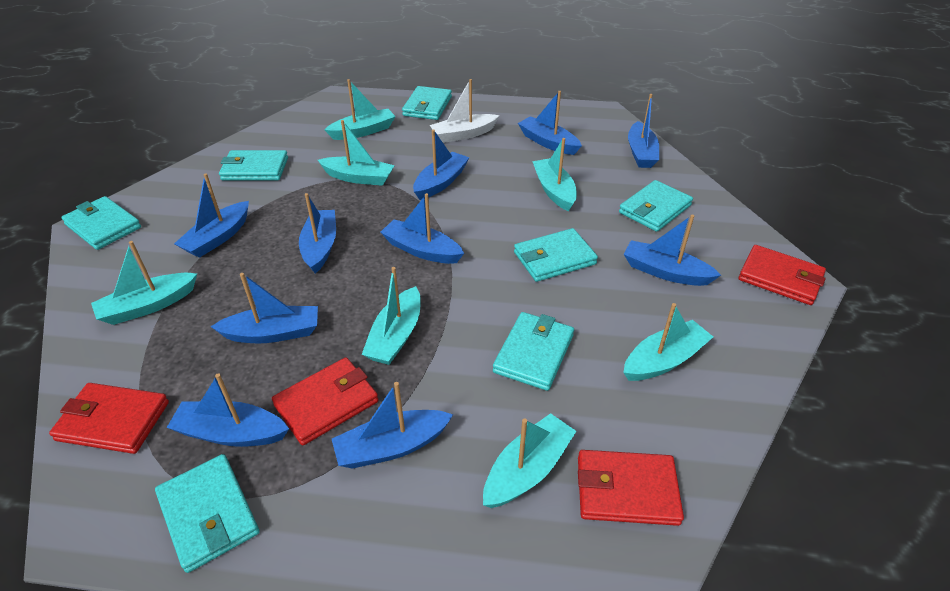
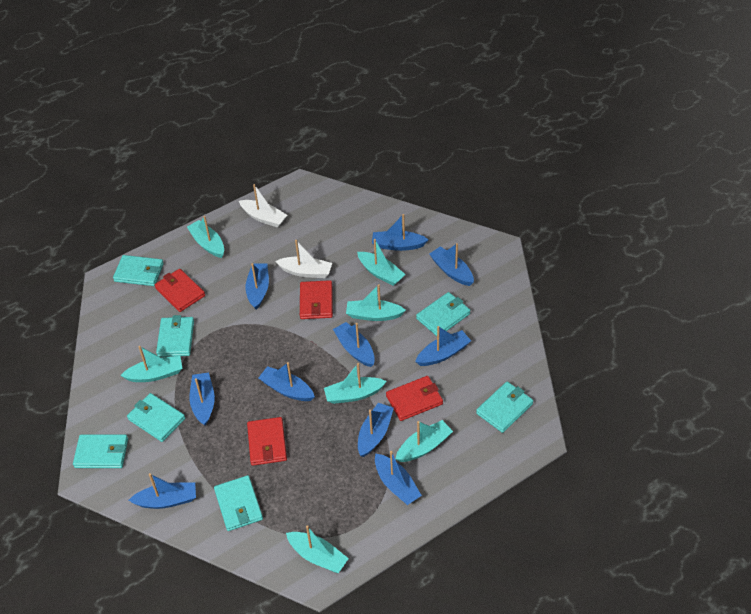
white boat: [430,79,499,143] = 1 -> [239,184,287,228] [275,240,332,278] = 2

